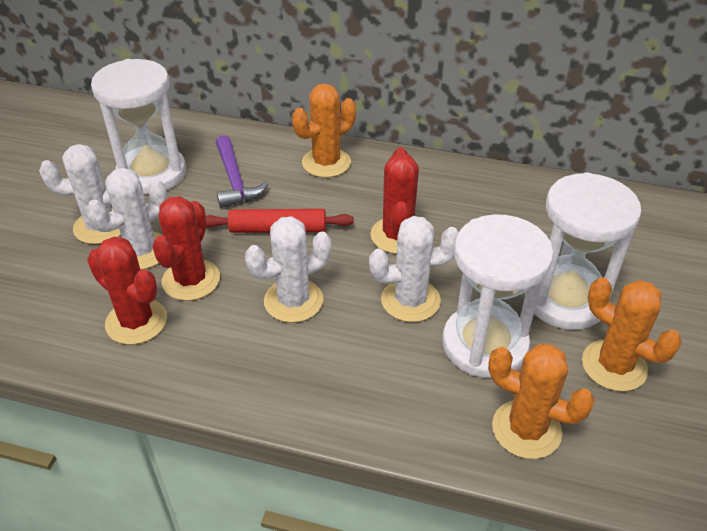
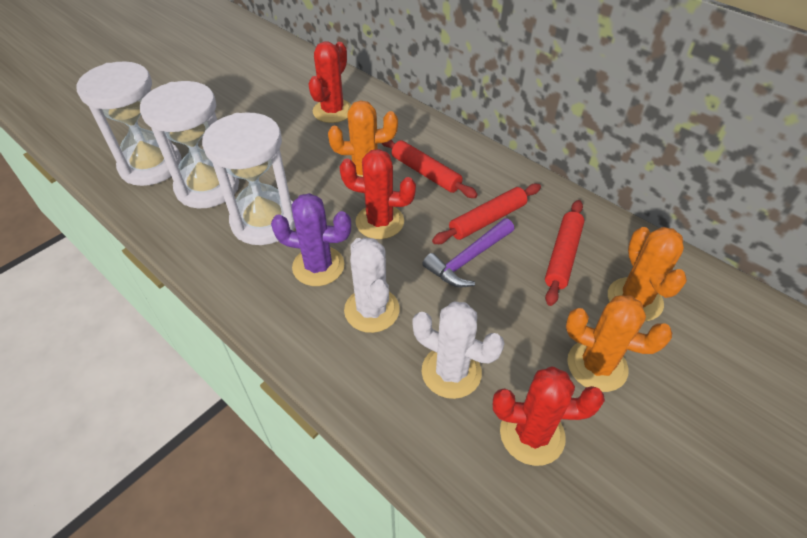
purple cactus: none = 0 -> [271,193,351,286] = 1
red rolling pin: [206,209,354,233] = 1 -> [381,140,478,198] [432,184,541,244] [545,200,584,306] = 3
white cactus: [39,144,121,244] [86,168,167,270] [245,216,332,323] [369,216,459,322] = 4 -> [344,238,400,333] [412,302,505,399] = 2

